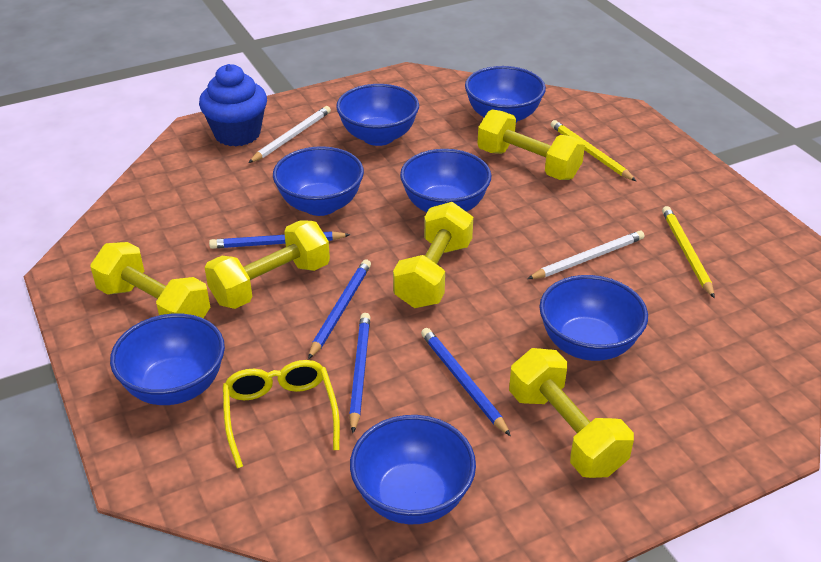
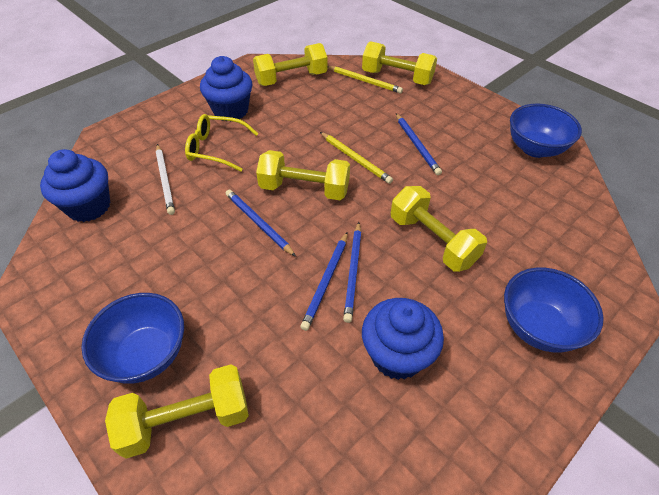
blue bowl: [110,313,225,405] [273,146,364,216] [336,84,419,146] [350,415,476,524] [400,149,491,212] [465,66,546,123] [539,275,648,361] = 7 -> [82,293,184,384] [504,268,604,352] [510,104,582,158] = 3
blue cupcake: [199,64,267,147] = 1 -> [40,149,110,222] [200,56,253,121] [362,298,444,380] = 3
white pencil: [248,106,331,163] [527,230,645,279] = 2 -> [156,144,175,215] = 1

